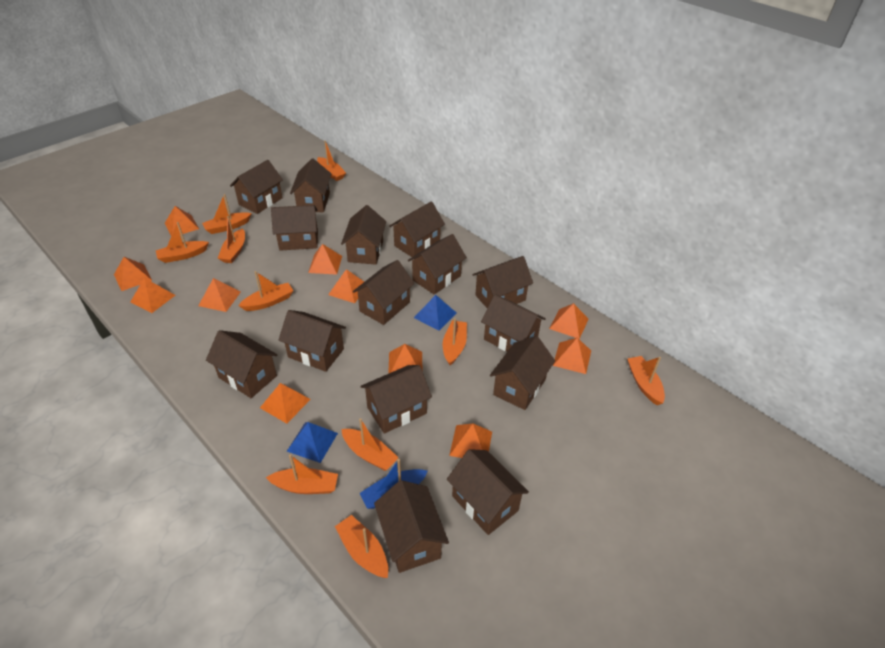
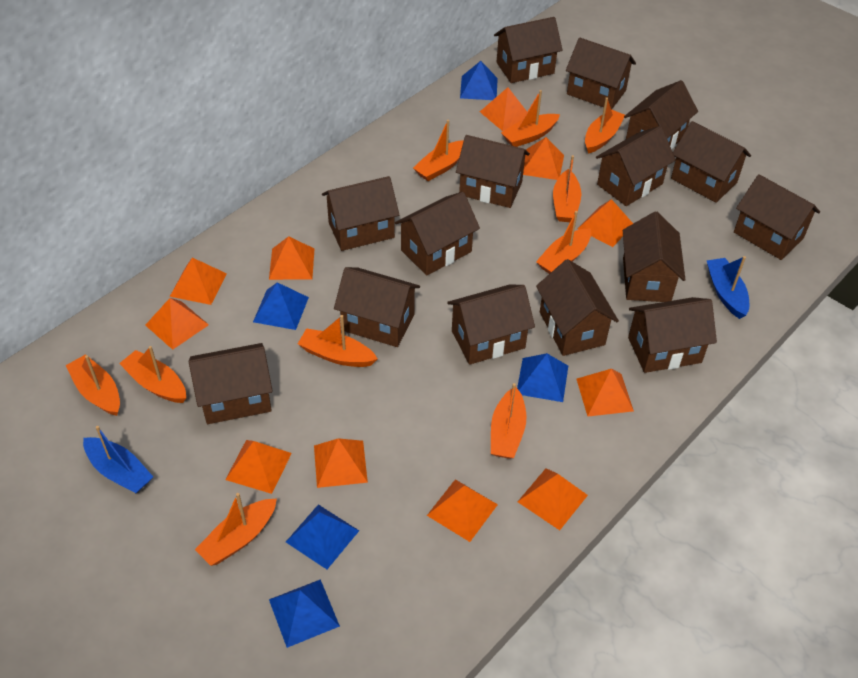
blue boat: [359,459,428,509] = 1 -> [83,426,153,493] [707,256,749,319] = 2
blue pyramid: [287,422,338,463] [414,295,456,331] = 2 -> [253,282,309,330] [269,579,340,648] [286,504,359,569] [460,61,498,100] [517,353,568,402] = 5

